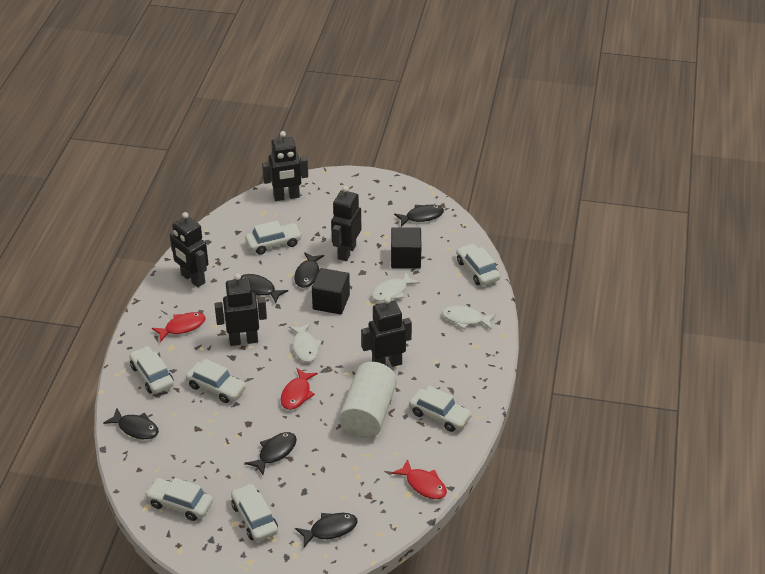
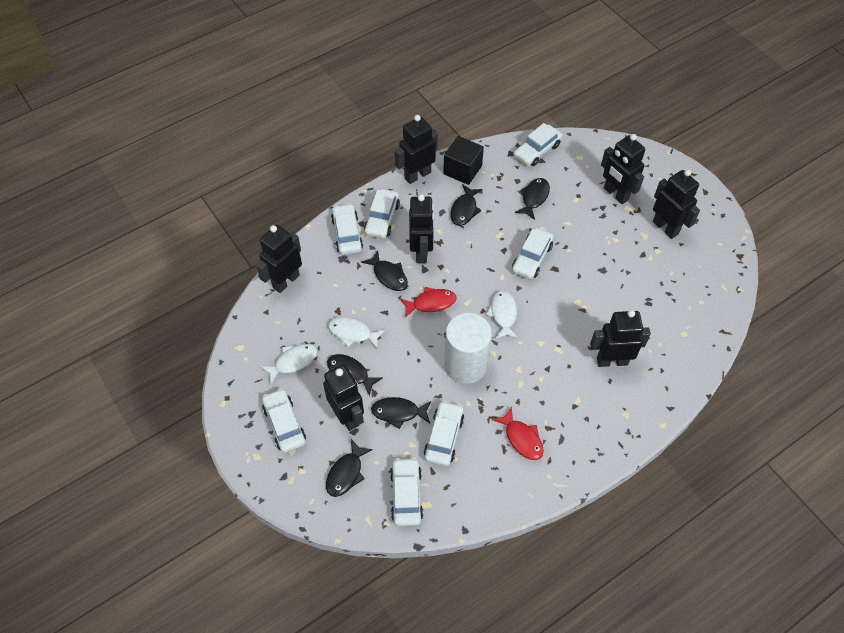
black cube: [312,268,350,315] [391,227,421,268] = 2 -> [443,136,484,185] = 1
black robot: [170,212,209,287] [215,273,267,346] [262,131,308,201] [331,186,361,261] [361,297,412,367] = 5 -> [256,225,302,293] [323,364,364,431] [395,115,438,184] [409,194,434,263] [590,310,651,367] [601,134,645,204] [653,169,700,239] = 7
red fish: [152,312,206,342] [281,368,318,410] [392,459,447,499] = 3 -> [400,287,456,318] [493,407,544,460] = 2

